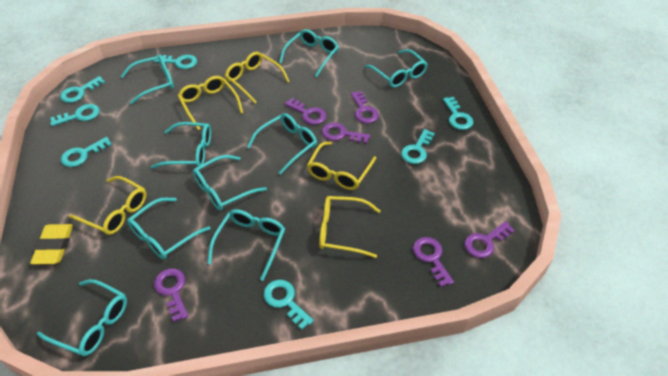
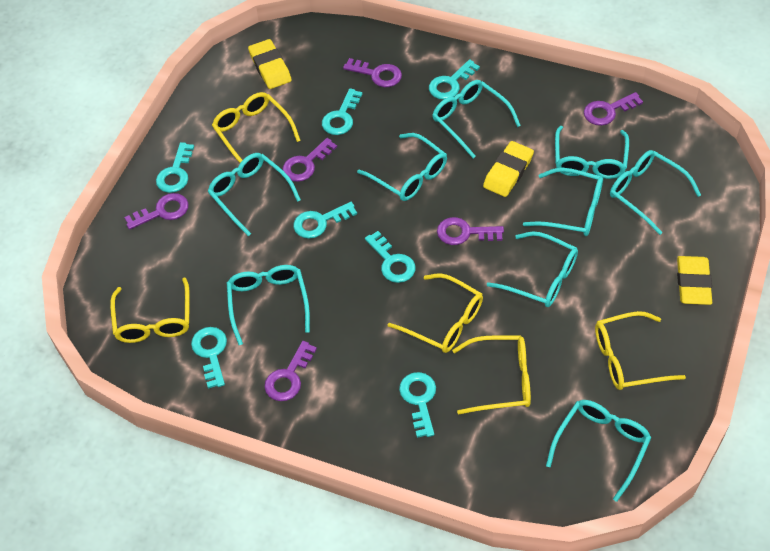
yellow eraser: [30,224,73,264] = 1 -> [248,39,292,89] [483,141,534,197] [677,256,712,305] = 3

